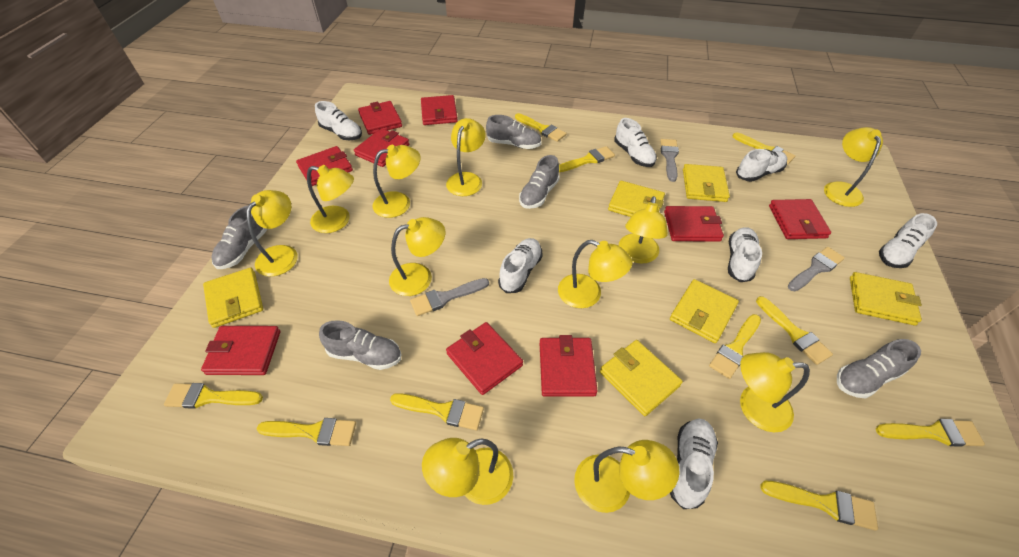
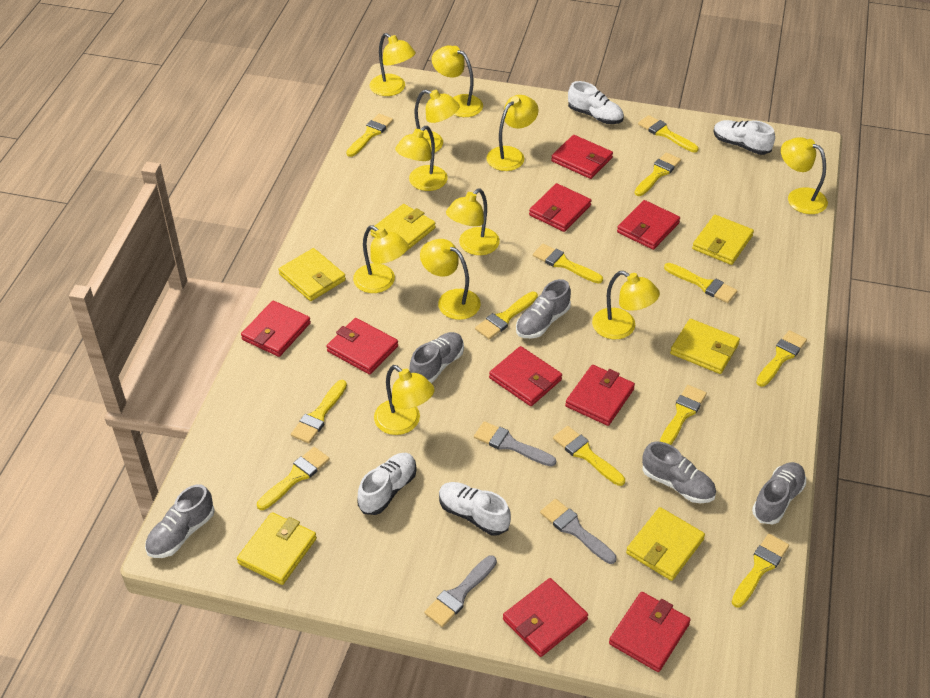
white shoe: [315,101,362,140] [498,238,543,293] [614,118,657,167] [670,419,718,509] [728,227,762,282] [736,149,787,182] [879,213,937,268] = 7 -> [358,453,417,515] [439,482,511,535] [568,81,624,124] [713,120,775,155] = 4
yellow brush: [164,383,263,409] [257,418,356,446] [390,393,484,430] [515,113,567,142] [559,146,615,172] [709,314,761,379] [733,133,795,165] [756,296,833,365] [760,481,878,531] [876,419,985,447] = 10 -> [257,447,330,510] [291,380,347,443] [346,114,393,157] [475,292,538,340] [533,244,603,284] [553,426,625,486] [634,153,681,196] [638,115,698,153] [660,385,707,445] [664,263,737,303] [732,534,789,608] [756,330,807,387] = 12

